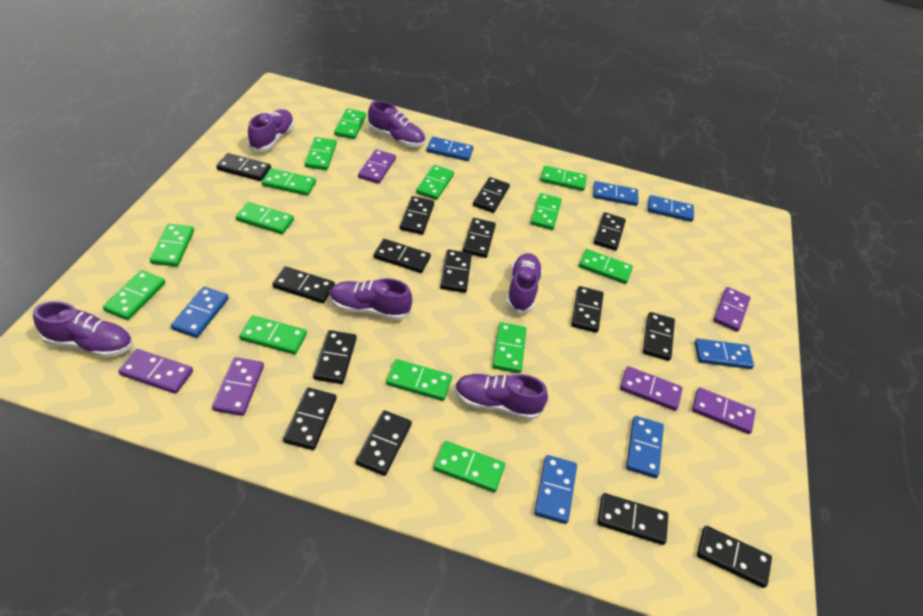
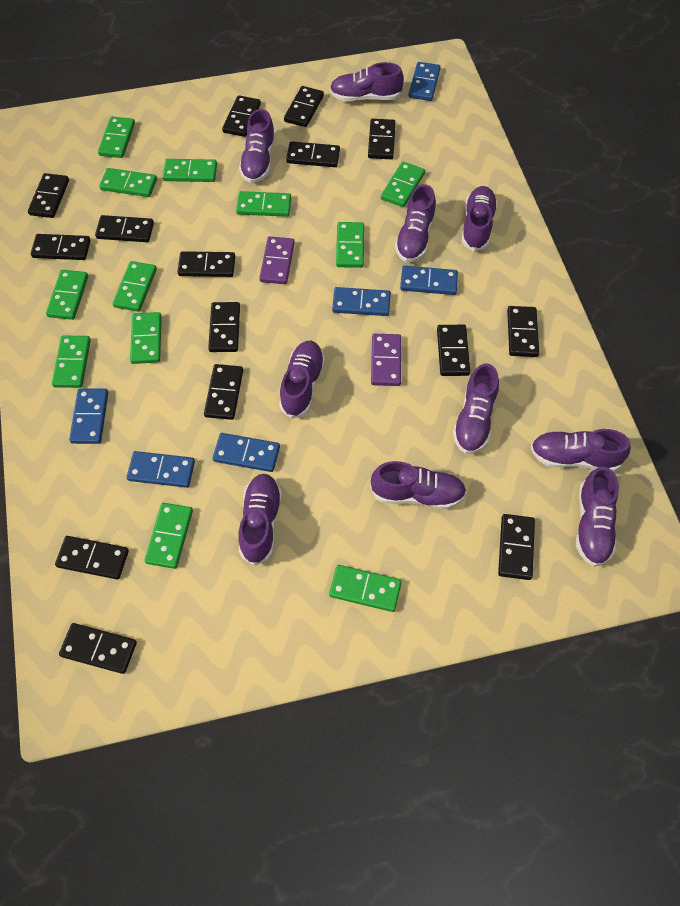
blue domino: [171,287,229,338] [427,137,474,161] [534,455,577,524] [593,181,639,206] [626,416,664,478] [648,195,694,222] [695,338,754,369] = 7 -> [69,388,108,444] [127,451,195,488] [213,433,280,472] [332,287,391,316] [400,266,458,295] [408,62,441,101] = 6
green domino: [103,270,165,320] [150,224,194,267] [236,202,294,234] [239,315,307,355] [262,168,316,196] [305,137,337,170] [334,109,366,139] [386,359,452,401] [416,165,454,200] [433,441,505,493] [492,322,526,373] [531,193,562,230] [541,166,587,191] [579,249,633,284] = 14 -> [46,270,88,320] [52,336,91,388] [98,117,135,158] [99,168,157,197] [113,261,157,312] [130,312,162,364] [144,503,193,569] [163,159,217,182] [236,191,291,217] [329,565,402,612] [336,222,364,268] [381,162,425,207] = 12
purple domino: [119,349,193,394] [212,357,264,416] [358,149,396,184] [620,366,683,411] [692,387,756,434] [713,287,751,332] = 6 -> [259,236,295,284] [371,334,401,386] = 2
purple shoe: [33,301,133,357] [248,109,294,151] [329,278,412,320] [368,101,425,147] [455,374,548,420] [506,253,543,314] = 6 -> [238,474,282,566] [239,109,275,183] [279,341,325,419] [330,62,404,102] [370,461,467,509] [395,184,436,262] [453,364,499,454] [461,186,498,251] [531,429,631,472] [576,466,619,567] = 10

